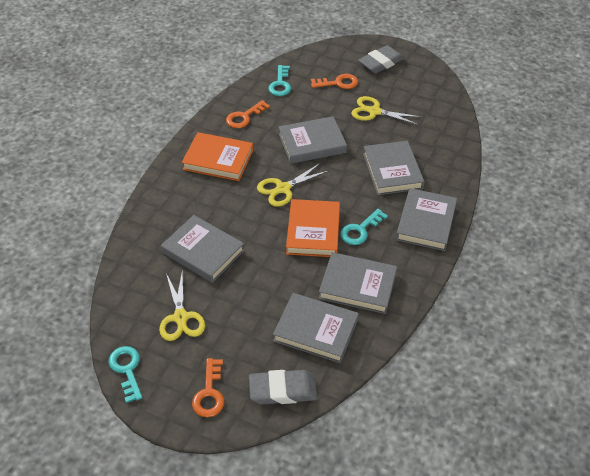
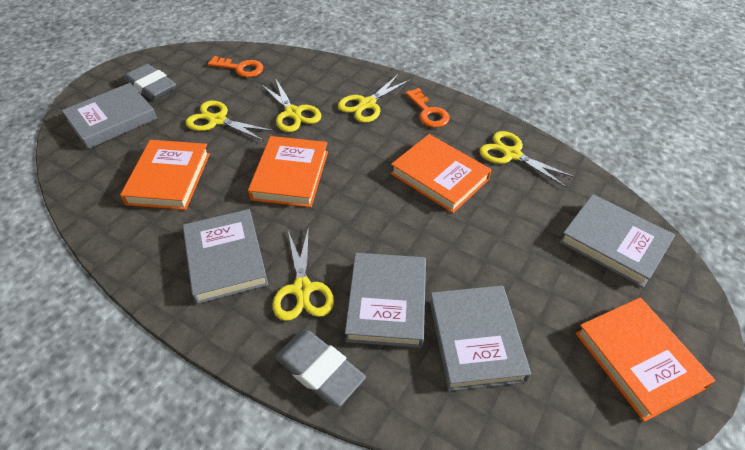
grey book: [161,215,245,283] [273,293,359,363] [279,116,347,164] [319,252,397,314] [363,141,424,195] [396,188,457,251] = 6 -> [62,83,157,149] [183,209,268,304] [345,253,426,348] [430,285,531,391] [560,194,675,288] = 5
orange book: [182,132,253,181] [286,199,340,257] = 2 -> [120,140,210,210] [248,136,328,207] [391,134,491,213] [576,297,715,422] = 4
orange key: [192,358,224,417] [226,100,270,128] [311,74,358,89] = 3 -> [208,56,263,77] [406,88,450,128] = 2
turquoise key: [108,346,143,403] [268,65,291,96] [340,209,388,245] = 3 -> none = 0
yellow scissors: [159,270,205,341] [257,163,328,207] [351,96,421,125] = 3 -> [186,101,274,141] [261,78,321,132] [273,226,334,321] [338,74,411,123] [479,131,575,188] = 5

